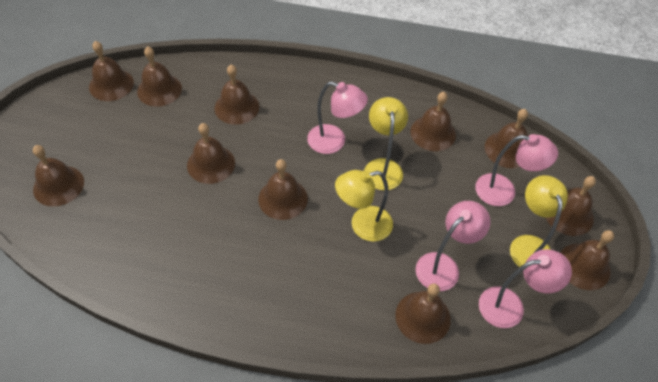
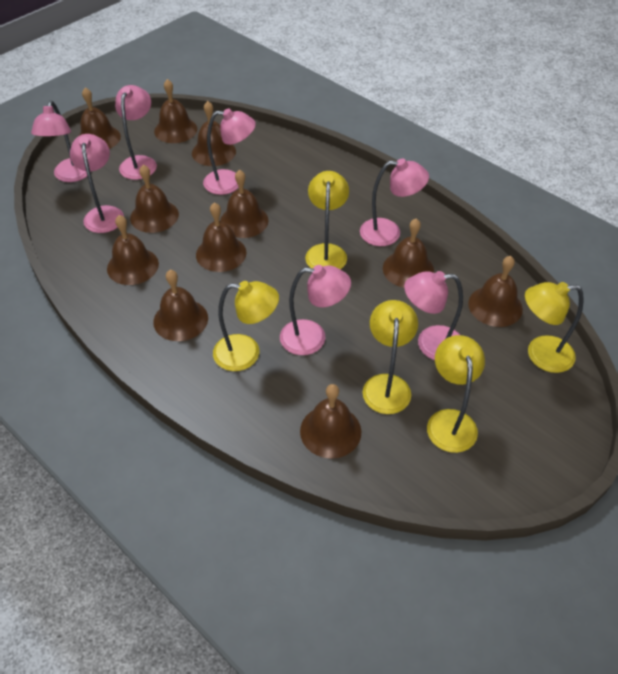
pink lamp: [307,81,368,154] [416,201,490,291] [475,134,558,206] [479,249,572,328] = 4 -> [31,101,91,182] [70,134,124,233] [115,85,157,180] [203,108,256,195] [280,265,351,355] [360,158,429,246] [404,271,463,360] = 7
yellow lamp: [335,170,393,242] [364,97,408,190] [510,175,568,267] = 3 -> [213,281,279,371] [305,171,349,270] [363,300,418,414] [427,335,485,453] [525,282,584,373] = 5

